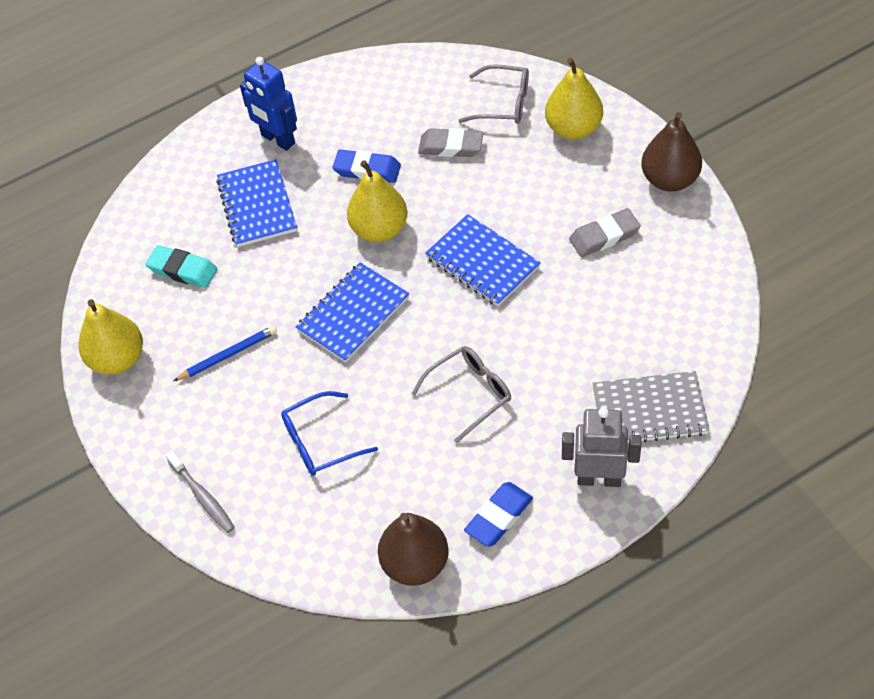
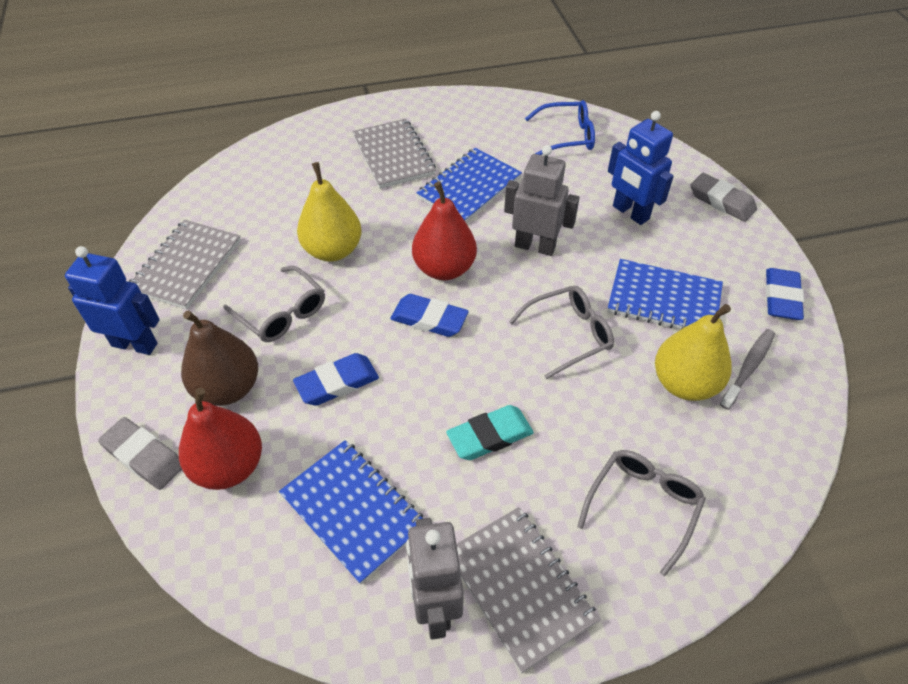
blue eraser: [333,149,401,183] [464,482,533,547] = 2 -> [293,353,379,406] [390,294,469,337] [765,268,804,320] = 3
blue pencil: [173,326,277,381] = 1 -> none = 0
blue robot: [240,57,297,151] = 1 -> [65,246,160,355] [608,111,674,225] = 2
brown pear: [378,513,449,586] [641,112,702,192] = 2 -> [181,311,258,406] = 1
grey glasses: [412,346,511,443] [458,65,529,124] = 2 -> [223,266,325,342] [509,286,614,379] [577,450,706,576] = 3
grey notebook: [592,371,709,443] = 1 -> [129,220,241,310] [352,119,436,189] [456,507,600,673] = 3
grey robot: [562,407,642,487] = 1 -> [406,518,464,640] [504,145,580,256] = 2
red pear: none = 0 -> [179,388,262,490] [412,182,477,280] = 2
yellow pear: [78,299,143,375] [347,160,407,242] [545,58,603,140] = 3 -> [297,162,362,262] [655,304,732,401] = 2

